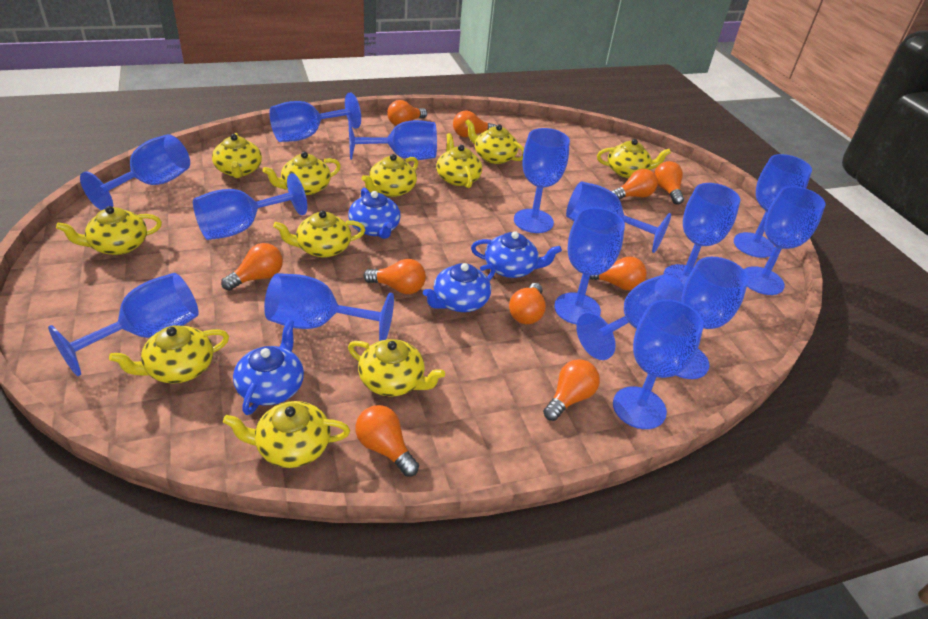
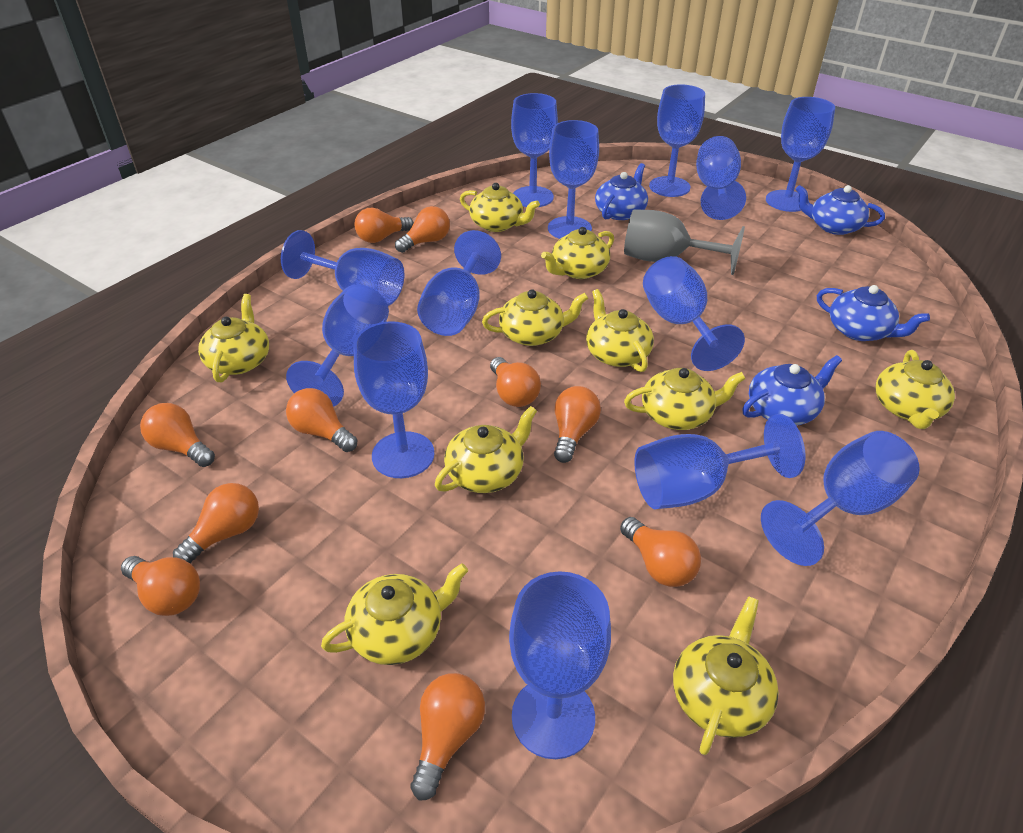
blue goblet: [48,273,199,376] [80,134,190,210] [193,173,307,240] [264,273,394,341] [269,93,361,142] [348,120,437,160] [514,128,570,233] [554,207,625,325] [566,181,671,253] [576,274,684,360] [613,299,704,429] [663,183,740,286] [676,257,749,379] [734,154,812,258] [744,186,826,295] = 15 -> [281,230,404,306] [286,284,389,407] [354,321,435,478] [417,230,501,336] [509,571,611,759] [511,93,558,207] [548,120,599,239] [634,414,805,509] [643,256,745,371] [649,84,705,197] [696,136,746,220] [761,431,920,566] [766,97,835,212] = 13
grey goblet: none = 0 -> [624,209,745,275] = 1
yellow teapot: [56,206,162,255] [109,325,229,384] [212,133,262,178] [223,401,350,468] [262,152,341,195] [273,210,365,258] [348,339,445,396] [361,154,418,197] [436,133,482,188] [465,119,524,164] [597,139,671,178] = 11 -> [198,294,269,382] [321,563,468,665] [435,406,537,493] [460,183,540,232] [482,289,588,346] [541,227,614,279] [586,289,654,372] [624,368,746,430] [673,596,779,755] [876,350,955,429] = 10

